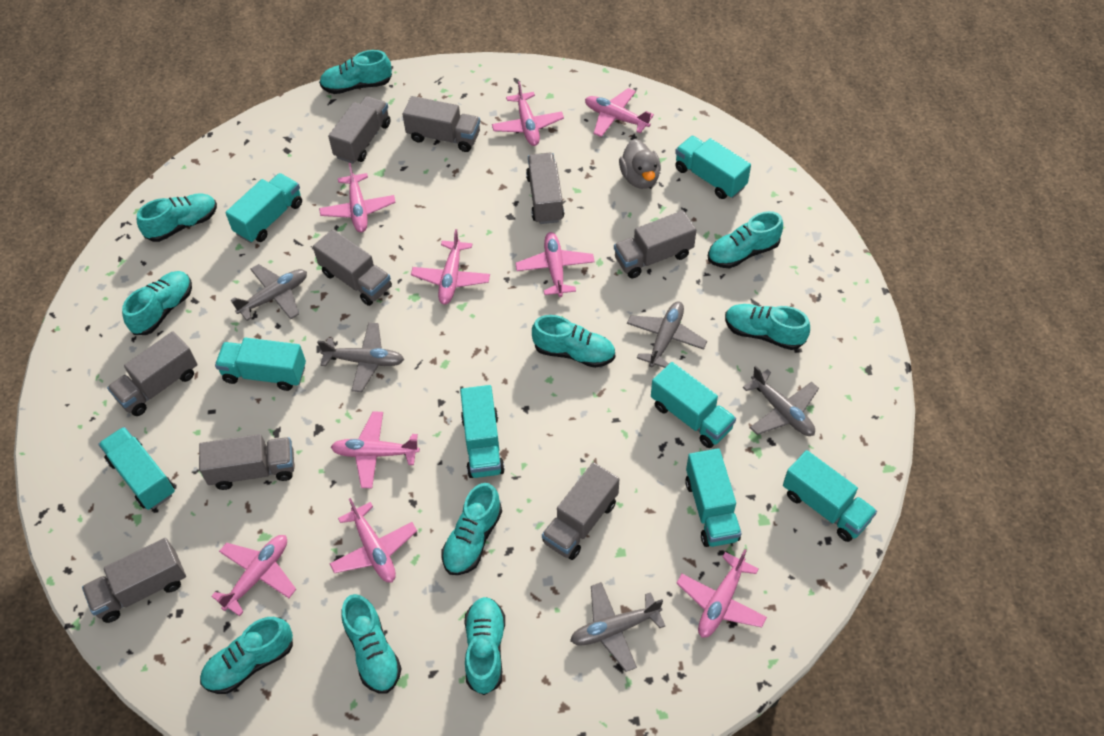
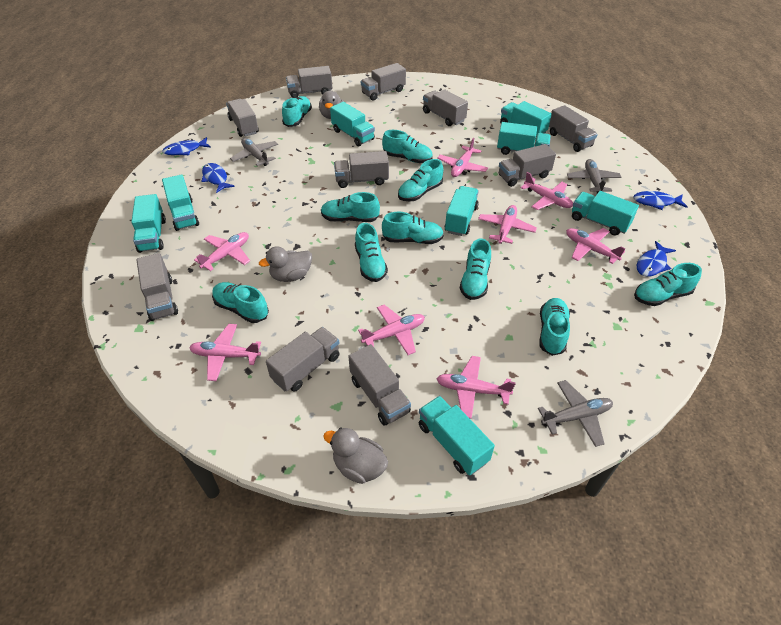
blue fish: none = 0 -> [162,137,211,155] [201,163,235,193] [633,191,688,210] [637,241,676,277] = 4
grey duck: [619,139,661,189] = 1 -> [259,246,312,282] [319,91,344,119] [323,428,388,484] = 3
grey plane: [231,264,307,321] [317,322,404,392] [570,582,665,672] [627,302,707,368] [743,366,819,436] = 5 -> [230,138,278,166] [538,380,613,447] [567,159,622,193] = 3
grey truck: [82,538,186,623] [107,331,197,416] [199,434,294,490] [313,229,392,306] [328,96,391,164] [402,96,480,152] [526,153,564,224] [542,462,619,560] [614,210,696,278] = 9 -> [136,253,178,321] [226,99,259,137] [266,327,340,392] [286,66,332,98] [334,151,389,188] [348,344,411,426] [361,63,406,100] [423,89,468,126] [499,144,556,187] [549,105,598,152] = 10
pink plane: [211,535,296,616] [319,163,396,233] [330,498,417,583] [331,411,420,488] [411,229,490,305] [492,81,564,146] [515,232,595,297] [585,88,654,137] [677,549,767,638] = 9 -> [189,324,261,381] [194,232,250,271] [358,305,425,355] [436,356,516,419] [437,138,488,177] [478,205,537,244] [520,172,573,210] [566,228,626,264] = 8

